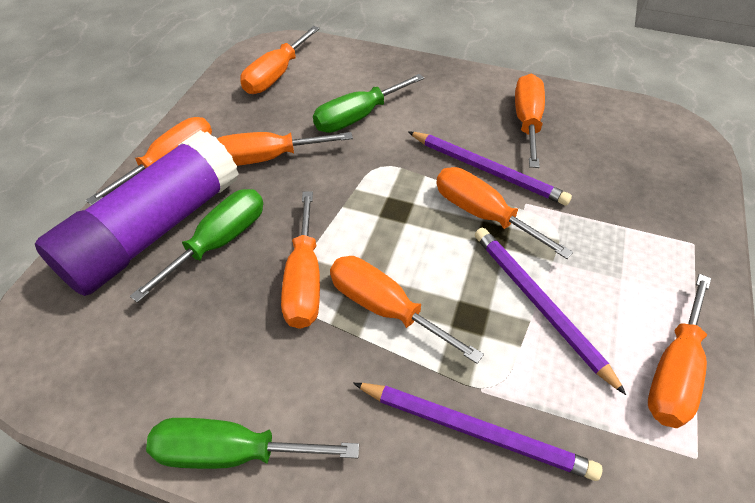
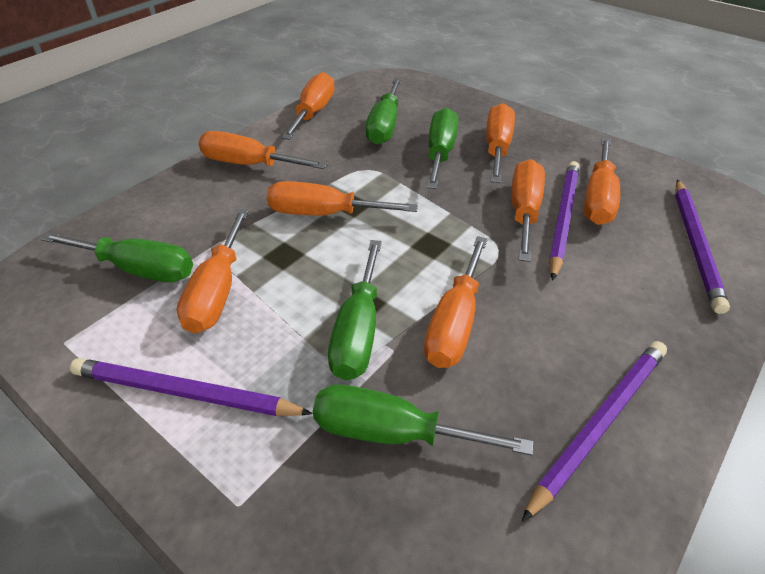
green screwdriver: [130,189,263,303] [146,418,359,469] [313,74,424,133] = 3 -> [40,232,193,282] [313,384,533,455] [328,240,382,380] [366,78,402,145] [426,108,458,189] = 5
purple glue stick: [35,130,239,296] = 1 -> none = 0
purple pencil: [353,383,602,481] [408,131,572,205] [475,227,626,395] = 3 -> [70,358,313,416] [522,341,667,522] [549,161,580,281] [675,179,730,314] = 4

